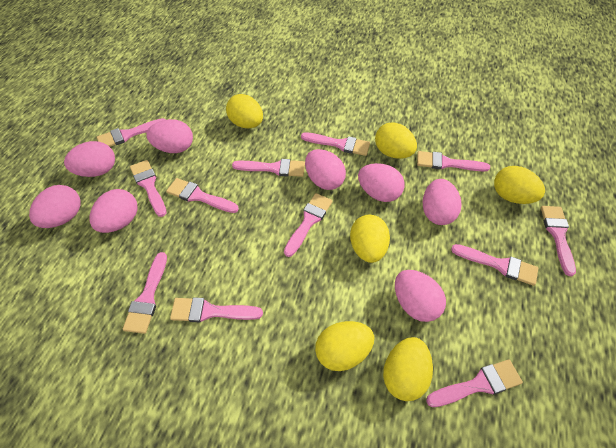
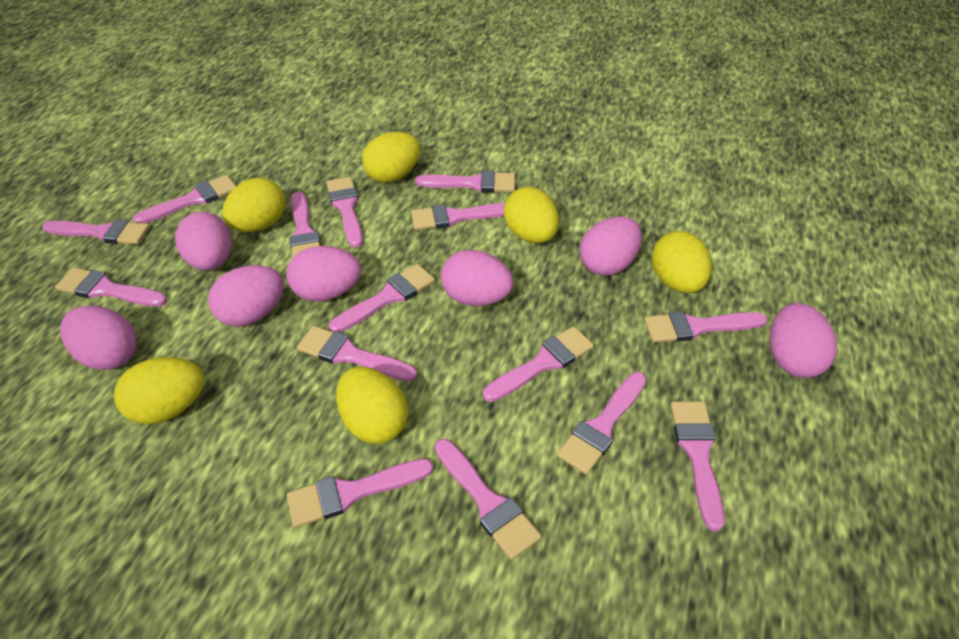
pink brush: [96,118,166,147] [123,252,167,334] [130,160,167,217] [166,178,239,213] [170,297,263,322] [232,159,305,177] [284,193,333,257] [301,132,370,156] [417,151,490,171] [426,359,523,407] [451,244,538,286] [541,206,576,276] = 12 -> [42,219,150,245] [55,268,167,307] [132,175,236,223] [287,459,433,527] [289,192,321,257] [297,326,417,382] [326,177,363,247] [329,264,435,332] [411,203,505,230] [415,171,515,192] [435,439,541,560] [483,326,594,402] [557,372,646,475] [644,311,767,343] [671,401,725,531] = 15
pink egg: [29,185,81,228] [64,141,115,177] [90,189,138,233] [146,119,193,153] [305,149,346,190] [358,163,405,202] [395,270,446,322] [423,179,461,225] = 8 -> [60,305,137,370] [175,212,232,270] [208,265,284,327] [286,246,361,302] [441,250,514,306] [580,217,642,276] [770,303,837,378] = 7

